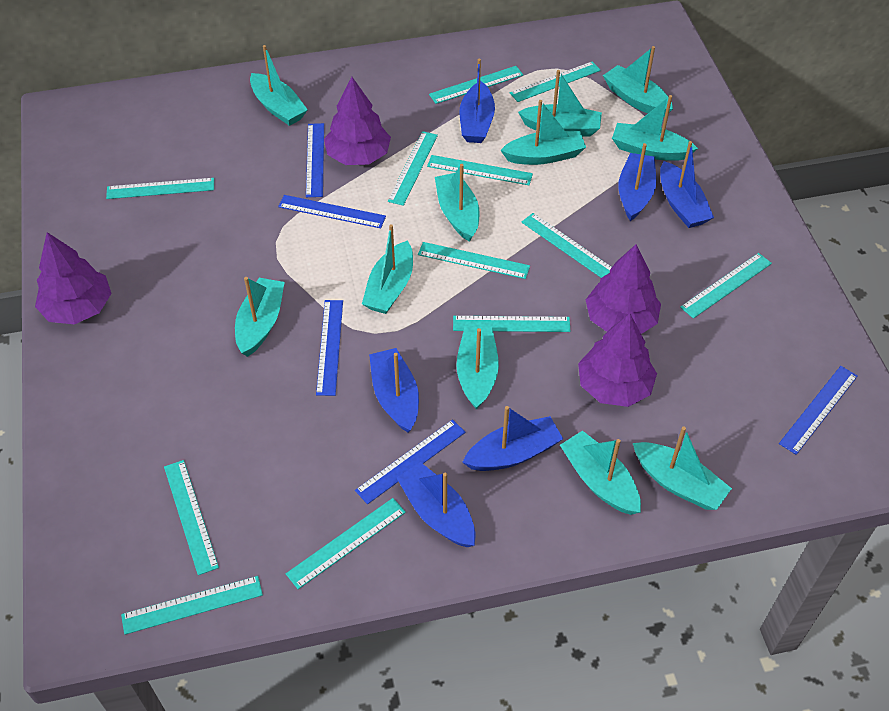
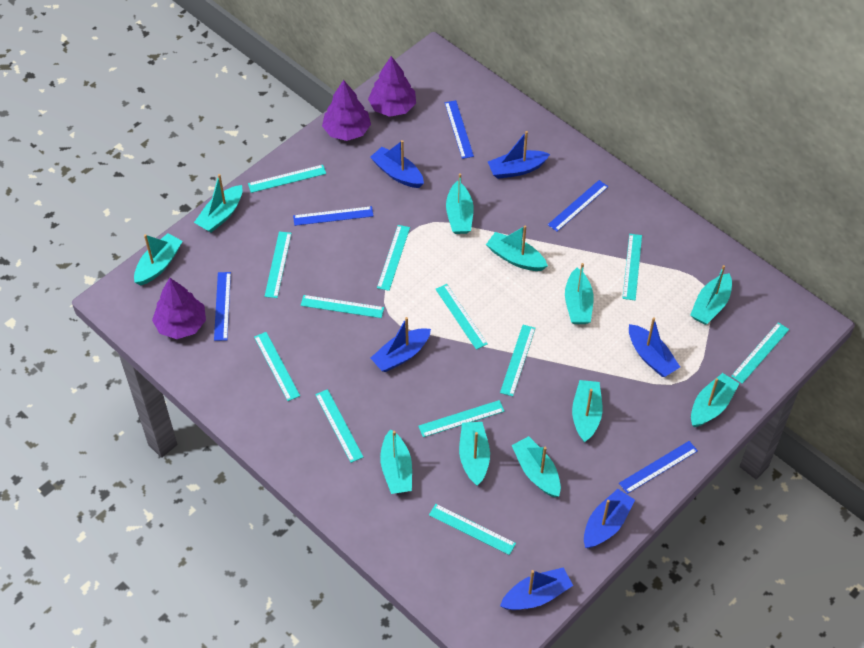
purple tree: [35,232,112,324] [324,77,391,165] [578,313,657,407] [586,244,661,334] = 4 -> [152,278,206,339] [322,80,371,141] [368,56,416,117] = 3

